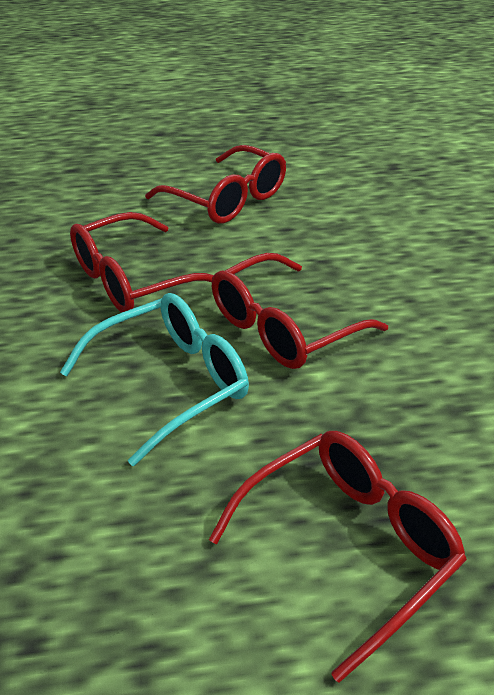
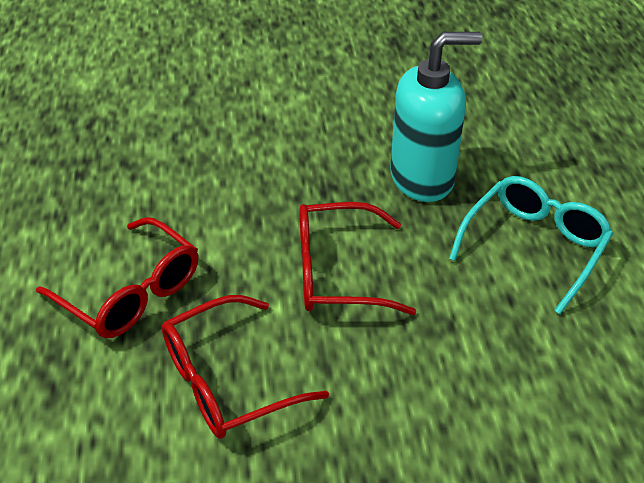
red glasses: [70,212,214,312] [145,145,286,223] [209,431,467,683] [212,253,388,369] = 4 -> [36,217,198,338] [162,295,329,439] [300,202,416,315] = 3
turquoise soap dispenser: none = 0 -> [390,32,482,202] = 1

